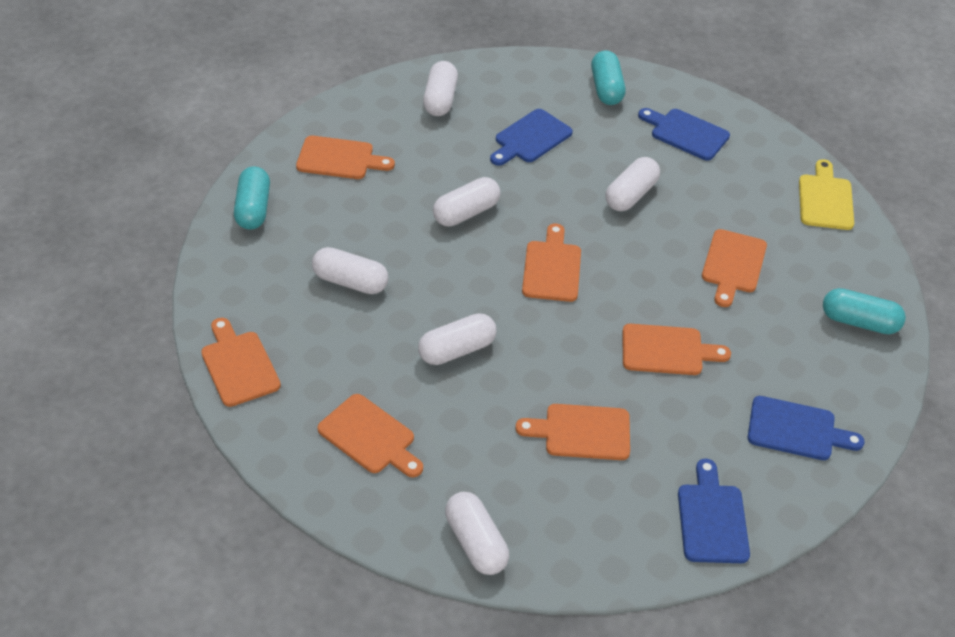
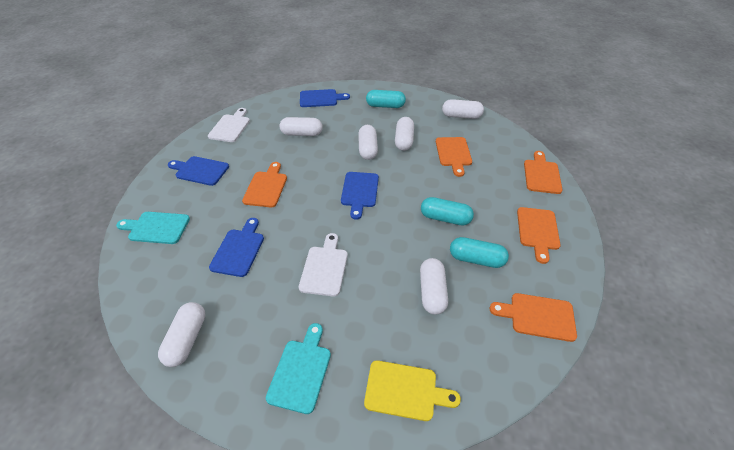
orange cutting board: [201,318,281,407] [296,136,395,179] [317,394,423,478] [515,404,630,460] [522,224,581,302] [623,324,731,375] [702,229,767,307] = 7 -> [242,162,287,208] [436,137,472,177] [489,293,577,342] [517,207,561,264] [524,151,563,194] = 5
turquoise cutting board: none = 0 -> [116,212,190,244] [266,323,331,414] = 2
white cutting board: none = 0 -> [208,108,250,142] [299,233,348,297] = 2

